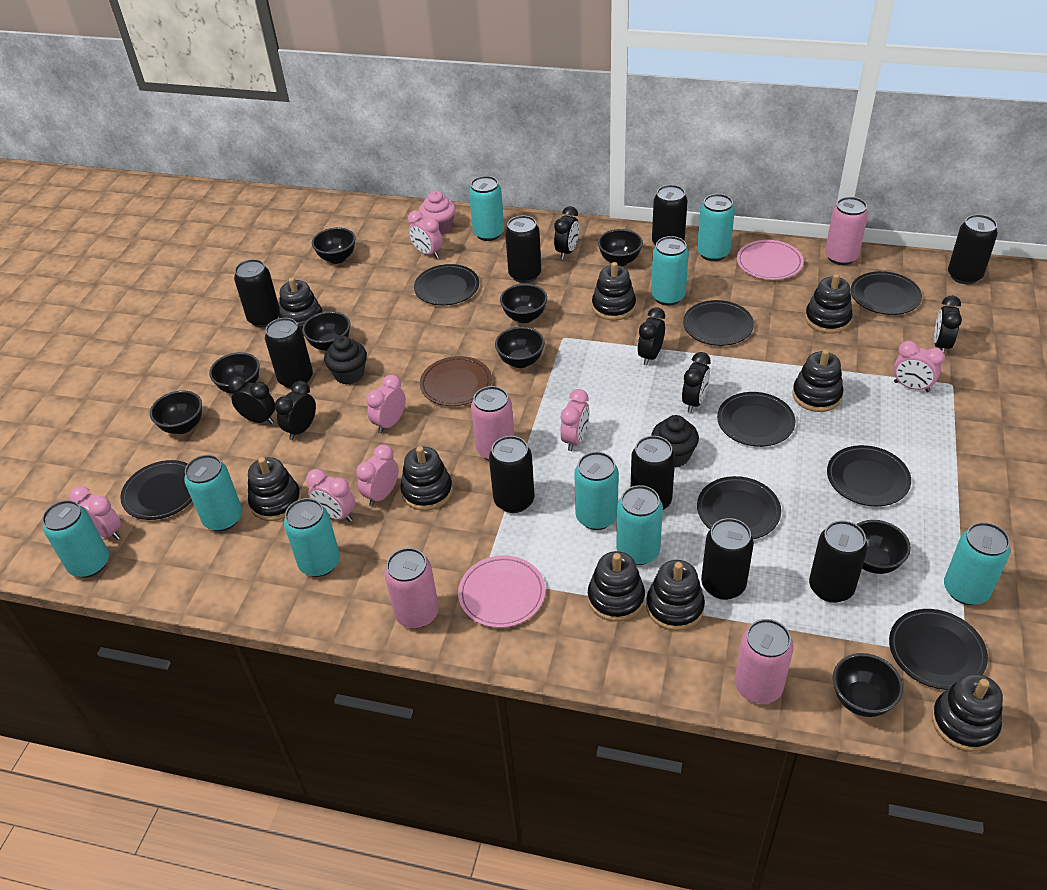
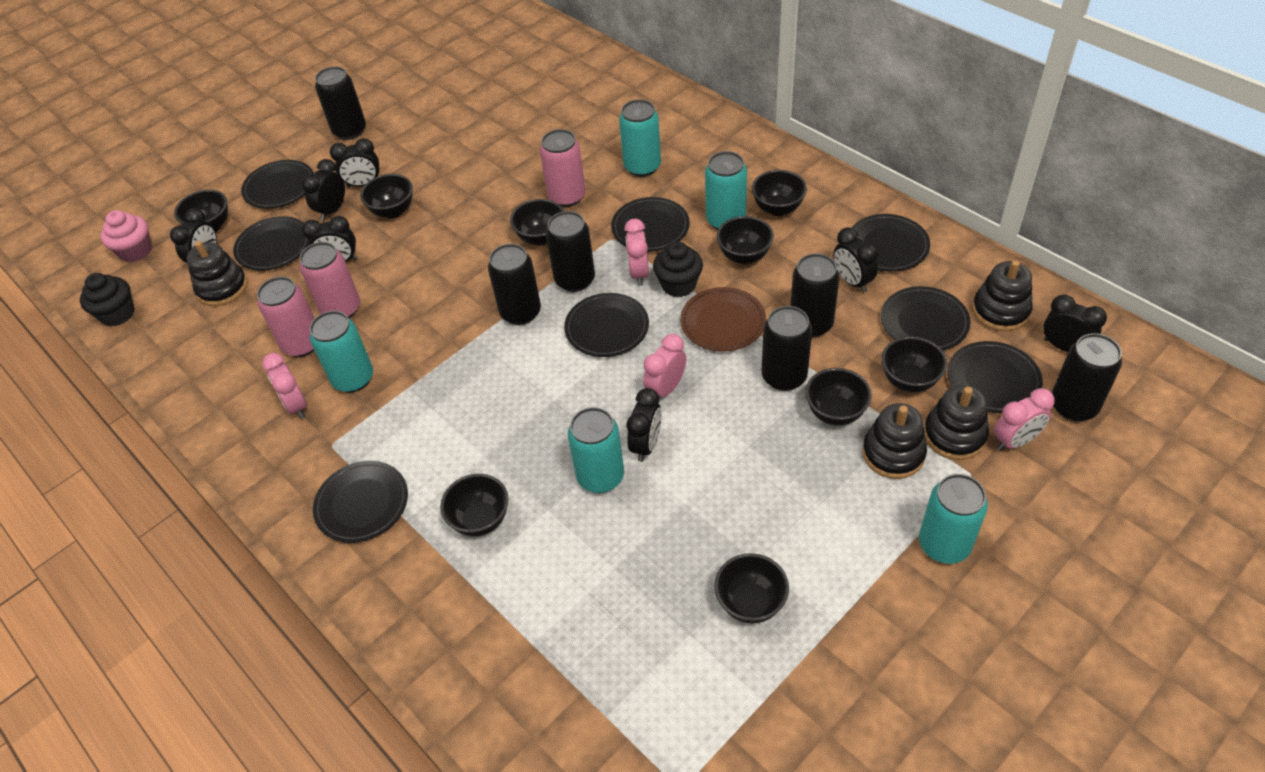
black can: [234,259,280,327] [265,318,313,389] [489,436,535,513] [505,215,541,283] [630,436,675,510] [652,185,688,245] [701,518,754,600] [809,521,868,603] [948,214,998,285] = 9 -> [315,66,366,140] [488,244,541,325] [546,211,595,292] [762,306,812,391] [790,253,840,337] [1052,333,1122,421] = 6
black clock: [228,376,275,424] [275,381,316,440] [554,206,579,259] [637,307,665,366] [682,352,711,413] [934,296,962,353] = 6 -> [170,208,217,263] [302,159,345,221] [302,216,358,262] [330,138,379,188] [627,388,662,462] [833,227,878,292] [1043,295,1107,352] = 7
black stacking toy: [248,457,301,521] [279,277,323,329] [400,446,453,511] [588,551,645,622] [592,262,636,320] [646,560,705,631] [792,349,843,412] [805,274,853,334] [932,674,1003,752] = 9 -> [186,241,248,306] [862,403,927,479] [924,385,989,460] [972,260,1033,332] = 4
pink can: [384,548,439,629] [471,386,515,460] [735,619,793,704] [825,197,868,265] = 4 -> [257,277,315,357] [300,242,360,318] [540,129,586,207] = 3
pink clock: [70,486,121,540] [306,469,355,522] [356,444,399,507] [366,374,406,434] [408,210,443,258] [560,389,590,451] [893,341,945,392] = 7 -> [262,353,307,419] [624,219,649,286] [643,334,686,397] [994,388,1055,451] = 4
pink plate: [458,555,545,628] [737,240,804,280] = 2 -> none = 0
turquoise can: [42,500,109,578] [184,455,242,531] [284,498,340,577] [469,176,504,241] [574,452,619,530] [616,485,663,565] [651,236,689,306] [697,194,735,261] [944,522,1010,605] = 9 -> [310,311,373,393] [568,407,624,493] [619,99,661,177] [705,151,747,230] [919,474,988,564] = 5

